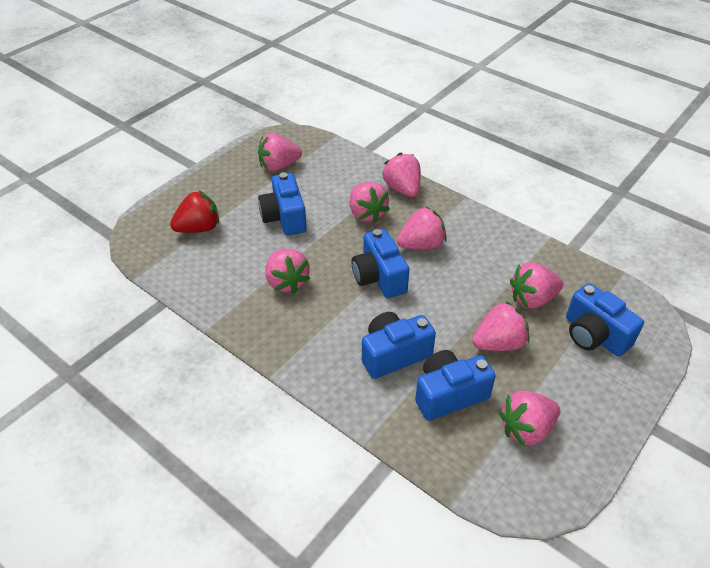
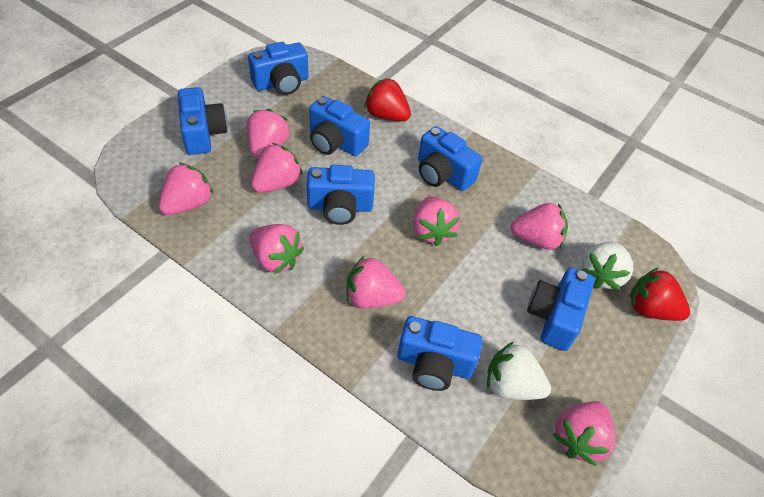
blue camera: [258,172,307,235] [351,229,409,298] [362,312,436,379] [415,350,496,421] [566,283,644,357] = 5 -> [178,87,228,155] [248,42,309,95] [307,165,375,225] [309,96,370,156] [398,316,483,391] [418,126,482,191] [527,268,595,351] = 7
red strawberry: [170,191,219,233] = 1 -> [364,78,411,121] [630,267,690,321] = 2
white strawberry: none = 0 -> [487,342,551,400] [580,242,633,290] = 2

